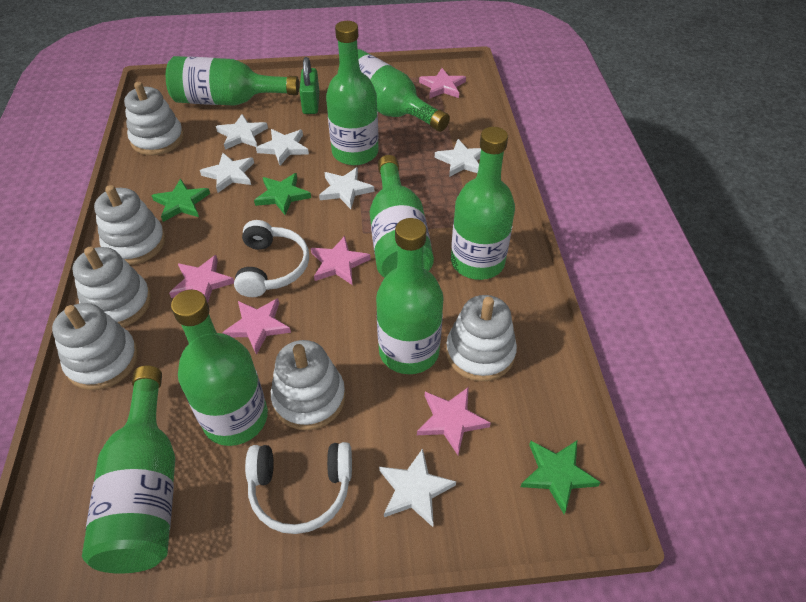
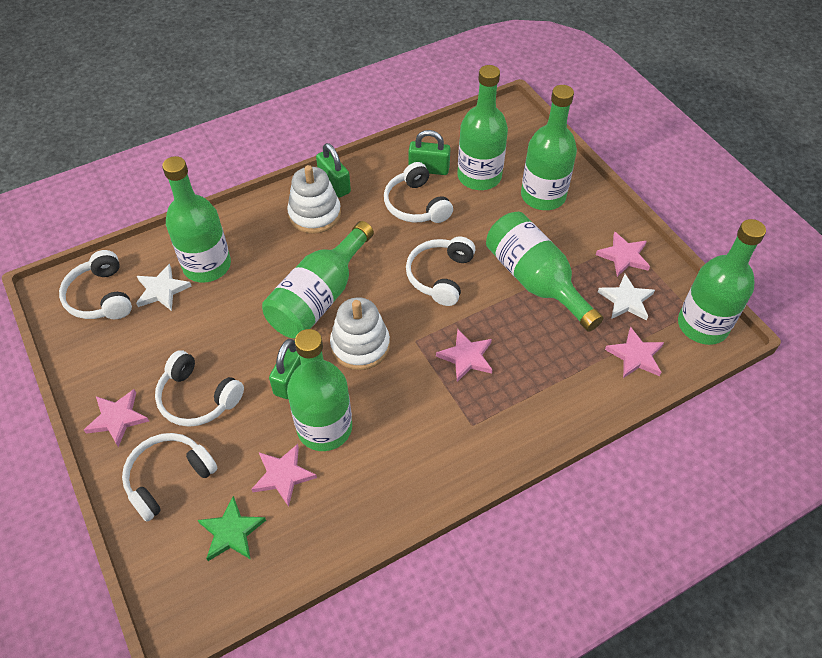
green bottle: [82,366,175,573] [166,56,299,106] [171,290,268,446] [326,21,379,165] [338,49,450,132] [370,155,434,278] [376,218,444,374] [451,127,515,280] = 8 -> [162,156,231,282] [262,221,374,338] [287,329,352,451] [457,65,508,190] [486,212,604,332] [521,85,577,210] [678,219,766,345] = 7
green padlock: [299,57,319,114] = 1 -> [269,339,301,399] [316,143,351,198] [408,130,451,175] = 3
green star: [151,179,210,222] [254,173,311,215] [521,441,601,514] = 3 -> [198,496,266,561] = 1
white headphones: [234,220,309,297] [245,442,352,534] = 2 -> [59,250,132,319] [122,433,218,521] [155,350,244,427] [384,162,453,223] [406,236,475,306] = 5
white stacking toy: [52,303,138,390] [72,247,151,327] [94,185,166,265] [124,82,184,155] [271,340,346,430] [446,295,517,381] = 6 -> [287,165,341,234] [330,297,390,370] = 2
white star: [200,153,254,193] [216,114,268,150] [256,129,309,165] [319,167,374,209] [379,448,456,527] [435,139,481,177] = 6 -> [136,264,191,311] [598,274,655,320] = 2

